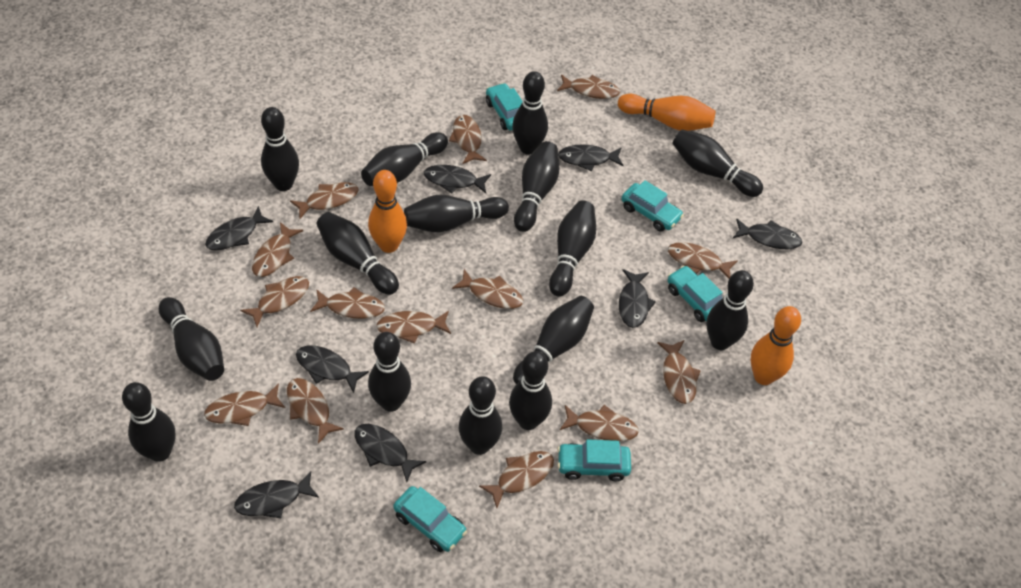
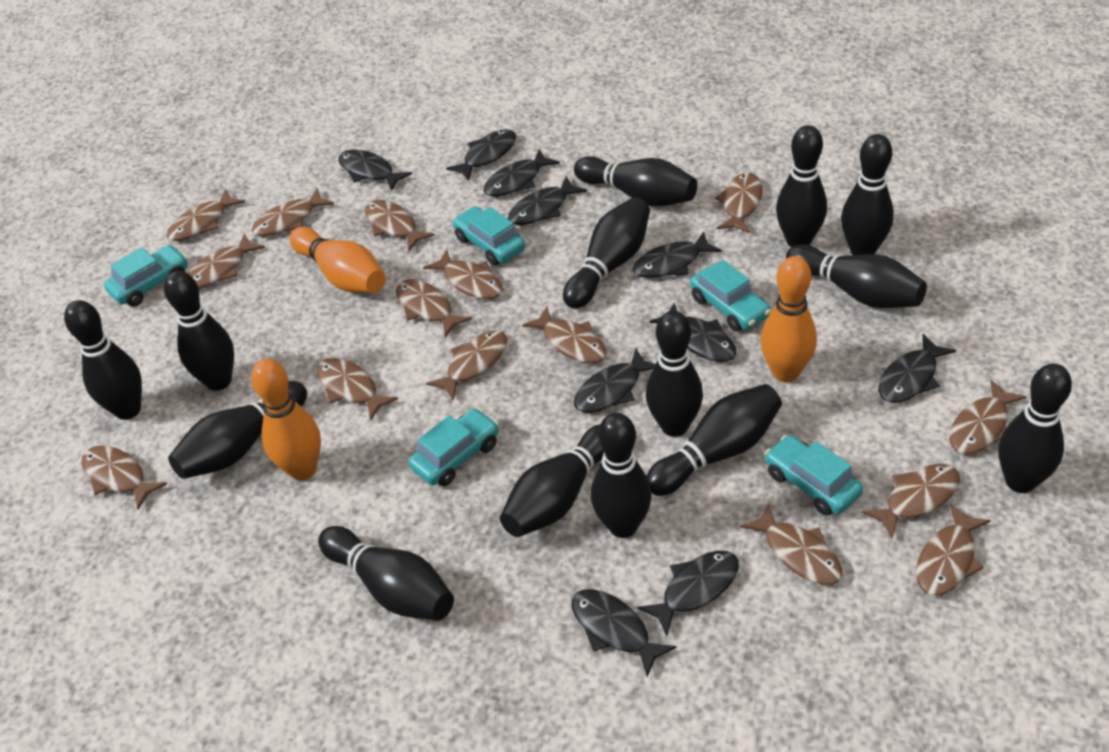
black bowling pin: [122,382,176,462] [159,297,224,381] [261,107,299,191] [316,212,399,295] [361,132,448,186] [368,332,411,412] [404,195,509,232] [459,376,502,455] [509,351,552,430] [512,71,548,155] [513,296,594,384] [514,141,559,232] [549,201,596,297] [672,130,763,197] [707,270,754,350] = 15 -> [64,300,142,420] [164,271,234,391] [168,381,307,479] [318,526,454,621] [500,424,604,537] [563,197,650,309] [574,156,697,206] [591,413,652,538] [646,311,703,437] [646,384,782,496] [776,125,827,247] [786,244,927,308] [841,134,894,255] [998,364,1072,493] = 14
black fish: [205,206,273,251] [234,471,319,518] [296,345,369,393] [354,424,426,482] [424,165,491,194] [558,144,624,171] [619,269,656,328] [733,219,803,249] = 8 -> [338,150,412,191] [446,129,516,181] [483,149,560,197] [508,176,587,225] [572,589,676,677] [574,348,656,413] [633,231,722,278] [637,551,739,636] [650,303,736,362] [878,334,956,403] = 10
brown fish: [204,383,285,426] [240,276,309,327] [252,222,303,277] [287,378,344,444] [290,182,359,219] [310,287,385,319] [376,311,451,344] [449,115,487,164] [452,269,523,309] [479,451,554,508] [557,74,620,99] [560,405,639,441] [657,340,701,404] [668,242,737,279] = 14 -> [81,446,167,510] [167,189,245,241] [187,233,265,289] [252,188,334,236] [317,358,398,420] [365,200,434,251] [396,279,472,338] [423,249,503,299] [426,330,507,401] [522,306,606,363] [715,172,763,233] [740,503,843,585] [862,464,960,539] [916,503,991,596] [949,380,1027,454] = 15

